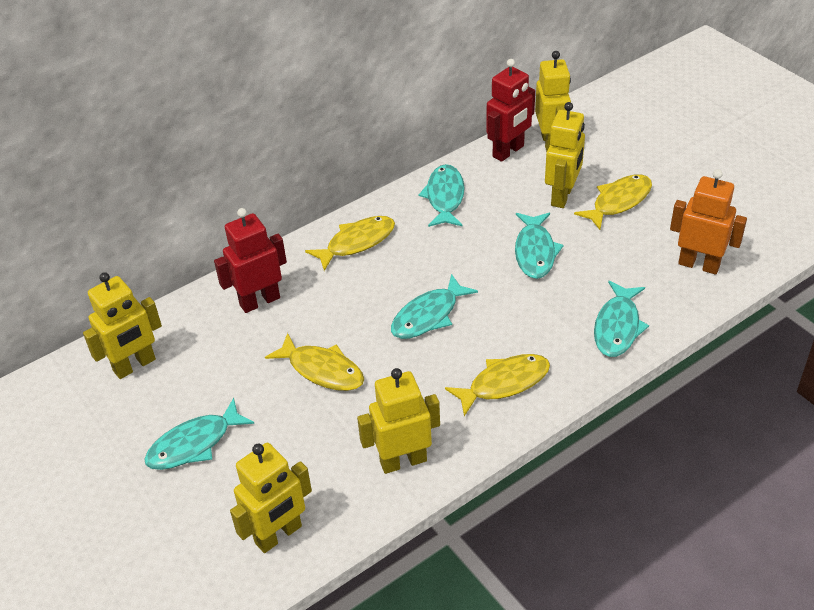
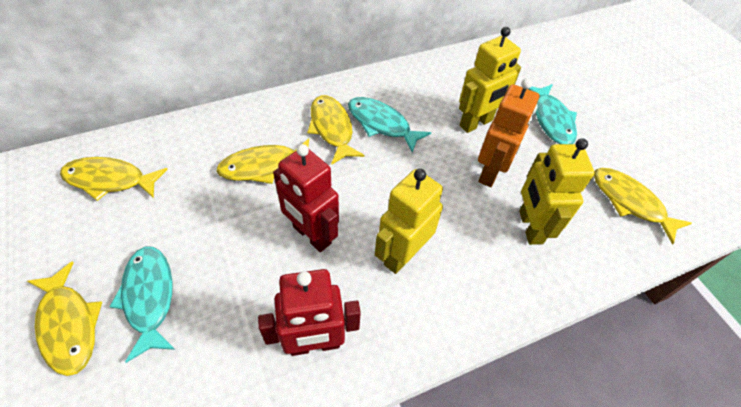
turquoise fish: [144,398,254,470] [391,274,478,339] [418,164,465,227] [515,213,564,279] [594,281,649,357] = 5 -> [109,246,175,363] [348,97,431,153] [528,84,577,144] = 3
yellow fish: [265,333,364,391] [305,216,395,271] [445,354,550,416] [574,174,652,230] = 4 -> [27,261,102,376] [60,157,168,201] [216,138,309,184] [307,95,365,165] [594,168,692,245] = 5
yellow robot: [83,272,162,379] [230,443,312,553] [357,368,440,474] [535,51,571,152] [545,102,585,208] = 5 -> [375,169,443,274] [459,27,521,133] [519,138,595,245] = 3

